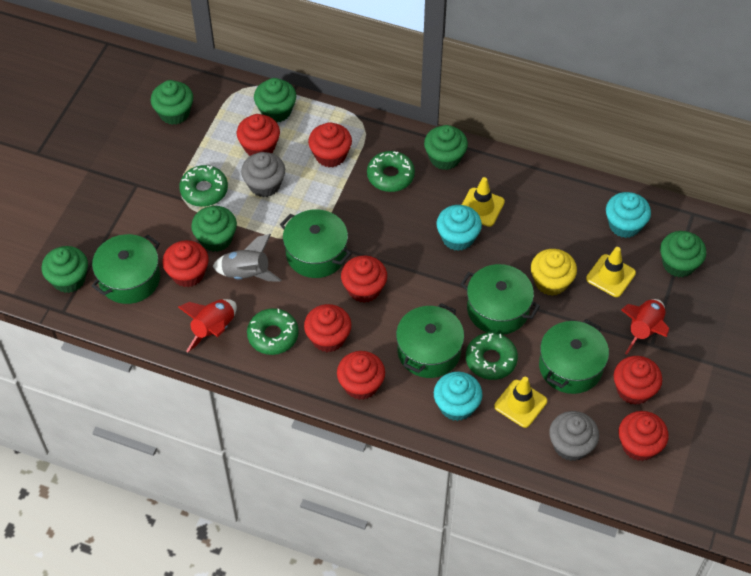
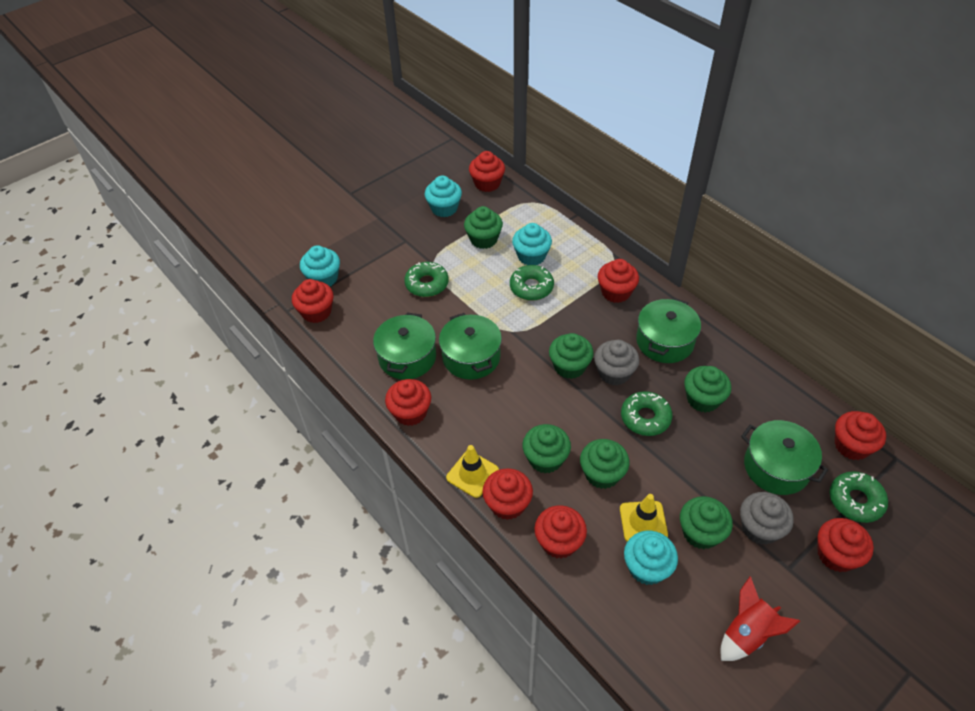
green pot: [92,234,160,304] [280,209,352,278] [396,303,464,378] [460,264,540,335] [539,319,609,394] = 5 -> [373,313,436,380] [439,313,502,380] [636,298,701,363] [741,420,828,495] = 4
grey rocket: [213,234,281,282] = 1 -> none = 0
red rocket: [178,299,237,352] [621,299,669,355] = 2 -> [720,576,800,661] = 1
turquoise cupcake: [434,372,483,421] [436,205,482,251] [606,192,651,238] = 3 -> [300,245,340,286] [425,175,462,217] [512,223,552,265] [624,531,678,585] = 4
yellow cupcake: [531,249,577,296] = 1 -> none = 0
yellow traffic cone: [462,177,505,227] [494,377,547,428] [586,247,636,297] = 3 -> [446,445,499,498] [620,494,668,542] = 2

